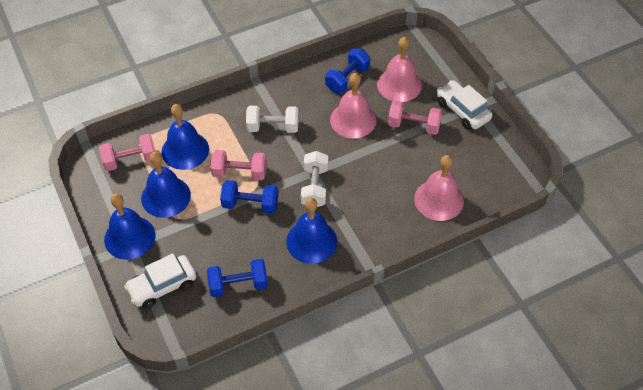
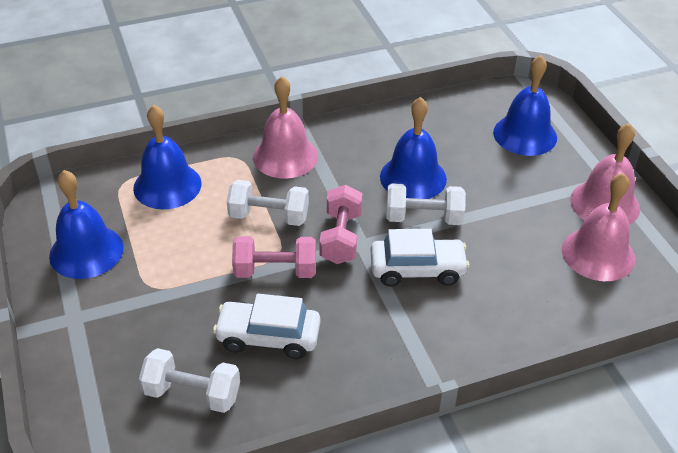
blue dumbbell: [207,259,268,297] [220,180,278,214] [325,48,370,93] = 3 -> none = 0
pink dumbbell: [99,134,156,171] [211,150,267,180] [388,101,443,135] = 3 -> [232,236,316,278] [319,185,362,264] = 2
white dumbbell: [246,106,299,133] [301,151,328,207] = 2 -> [139,348,240,413] [227,180,309,226] [386,183,466,225] = 3

